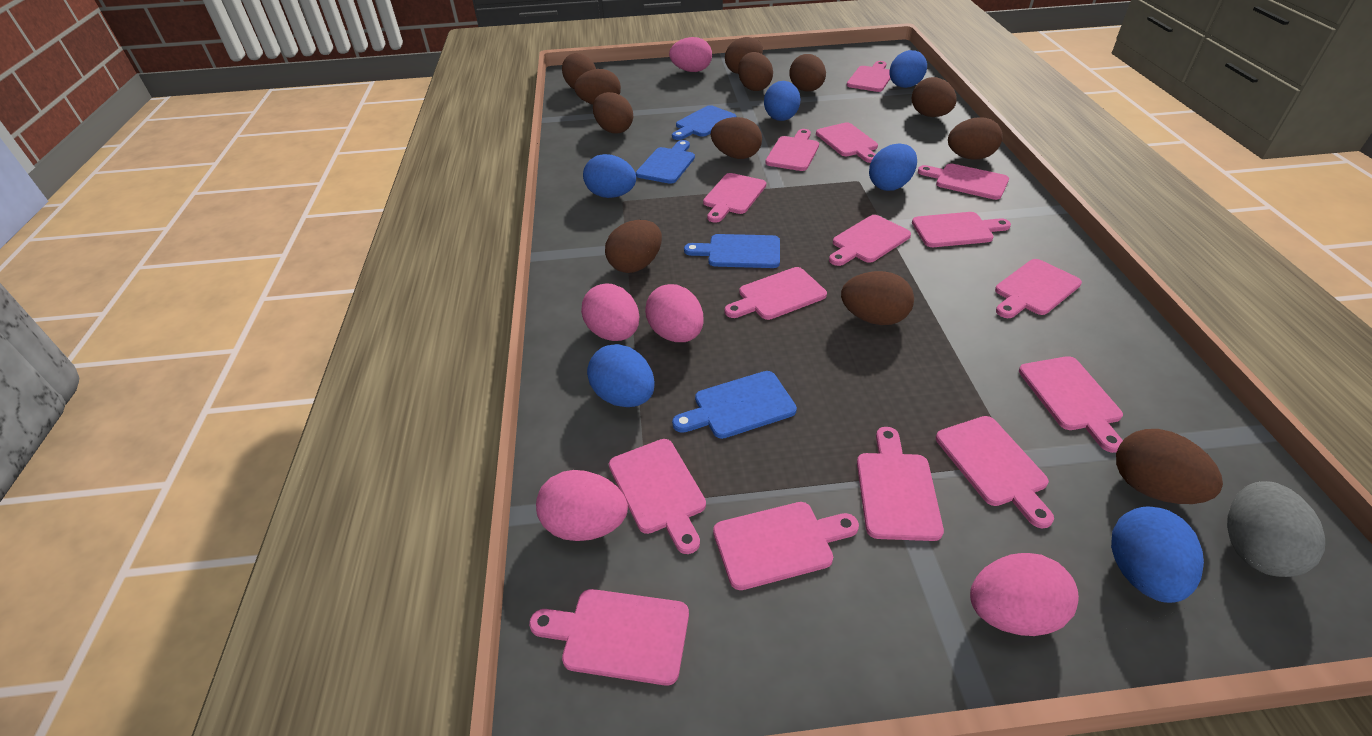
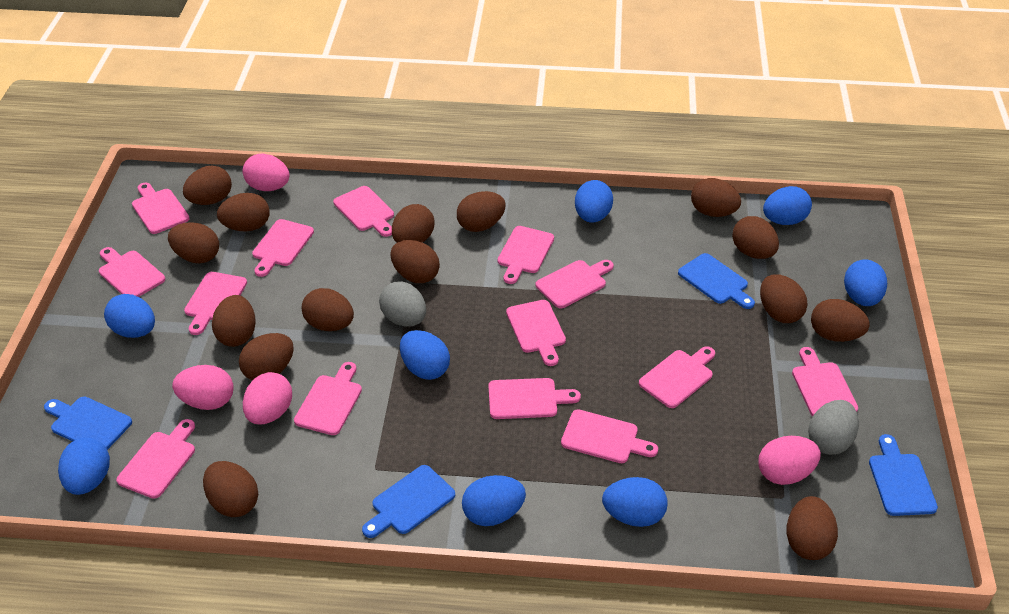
blue egg: [583,154,636,198] [587,344,655,407] [764,81,800,121] [869,143,917,191] [889,50,927,88] [1111,506,1204,603] = 6 -> [58,437,110,495] [104,294,155,338] [400,330,450,380] [462,475,526,526] [575,180,613,223] [602,477,668,527] [763,186,812,225] [844,259,887,306] = 8
brown egg: [562,53,596,89] [574,69,621,105] [593,92,633,134] [605,220,662,273] [711,117,762,159] [725,37,763,74] [738,52,773,91] [789,54,826,91] [841,271,914,325] [912,77,957,117] [948,118,1003,160] [1116,429,1223,504] = 12 -> [168,222,219,263] [183,166,232,205] [203,461,258,517] [212,295,256,347] [217,193,269,232] [239,333,294,381] [302,288,354,331] [390,240,440,283] [392,204,435,243] [457,191,506,232] [691,178,741,217] [732,216,779,259] [760,274,807,323] [786,496,838,560] [811,299,869,342] = 15
grey egg: [1227,481,1325,577] = 1 -> [379,281,426,327] [808,400,859,455] = 2
pink cutting board: [529,589,689,686] [609,439,706,554] [703,173,766,223] [713,502,859,590] [725,267,827,320] [765,129,819,171] [816,122,878,163] [829,215,911,266] [847,61,891,92] [857,427,944,541] [912,212,1011,247] [918,163,1009,200] [936,416,1054,529] [995,259,1082,318] [1019,356,1123,453] = 15 -> [99,247,165,297] [116,419,195,499] [132,183,190,234] [184,272,247,335] [252,219,314,277] [294,362,362,435] [333,186,394,237] [488,378,581,419] [498,226,554,284] [506,300,566,366] [536,260,614,308] [561,409,658,463] [639,346,715,408] [792,347,858,417] = 14
pink egg: [536,470,628,541] [581,284,639,341] [645,284,704,342] [669,37,712,72] [970,553,1079,636] = 5 -> [172,365,234,410] [243,154,290,191] [243,372,292,424] [758,436,821,485] = 4

